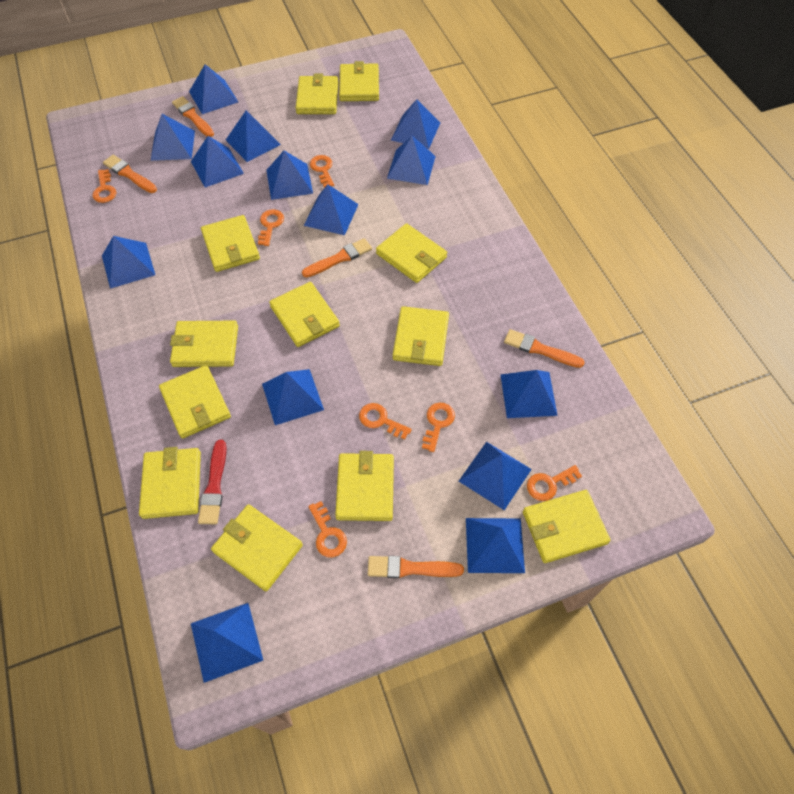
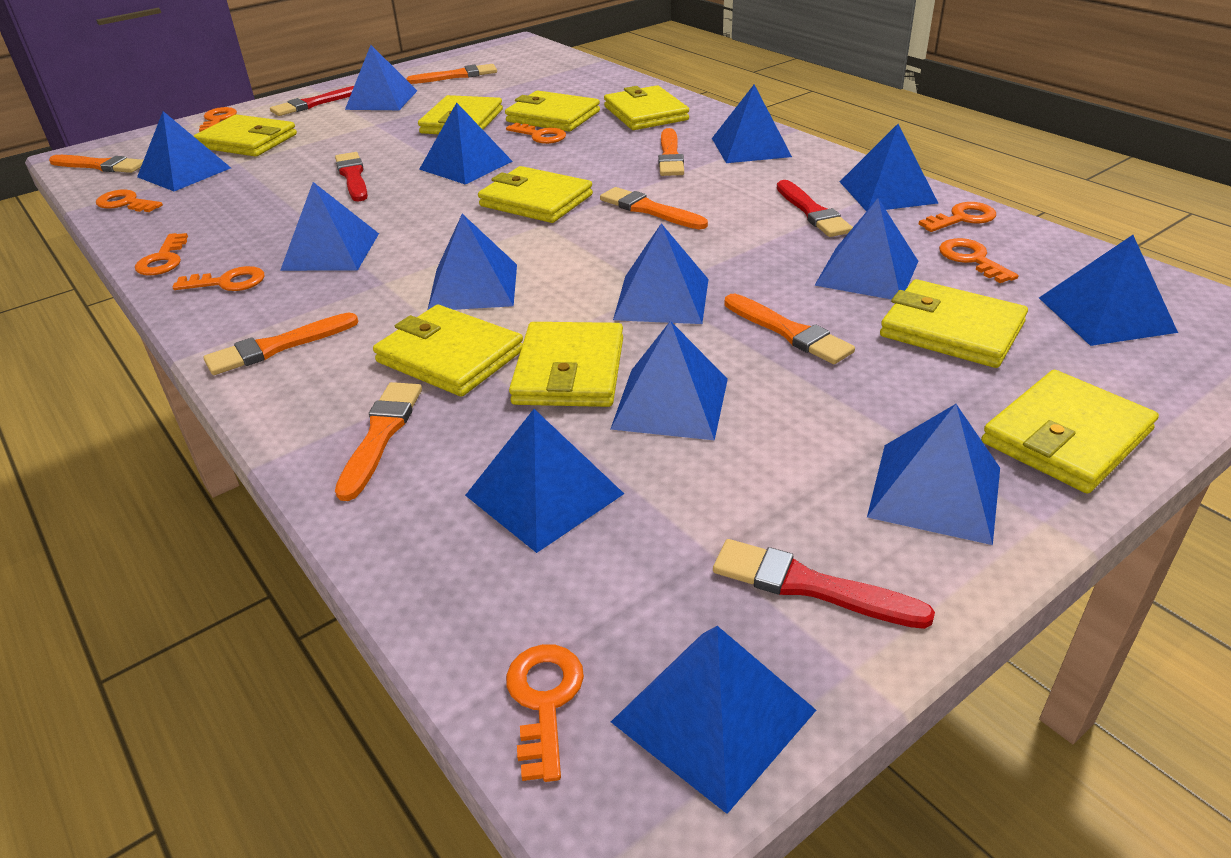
orange brush: [103,155,157,193] [172,96,214,137] [302,238,372,278] [368,556,464,578] [504,329,585,368] = 5 -> [49,155,144,173] [204,312,358,375] [335,382,422,501] [406,64,497,84] [600,187,708,229] [658,128,684,176] [724,294,855,364] = 7
orange key: [93,169,116,203] [258,209,284,246] [308,501,347,557] [310,155,334,188] [359,403,412,440] [422,403,455,452] [527,465,582,501] = 7 -> [96,189,163,212] [135,233,188,275] [173,266,265,291] [199,107,237,132] [506,123,566,144] [506,644,584,782] [919,202,996,232] [939,238,1018,283] = 8
red brush: [198,440,227,525] = 1 -> [270,86,354,116] [335,152,368,202] [713,539,935,629] [777,180,853,237] = 4
yellow wallet: [139,447,201,519] [159,365,231,439] [170,321,238,367] [201,215,260,272] [211,504,303,591] [269,282,340,347] [296,74,338,114] [335,451,394,521] [339,61,379,101] [376,223,447,283] [393,306,449,366] [523,490,610,563] = 12 -> [194,114,297,157] [373,305,523,397] [418,95,503,134] [478,166,593,223] [505,91,600,132] [509,322,623,407] [604,85,689,130] [880,279,1028,368] [981,370,1159,494] = 9

